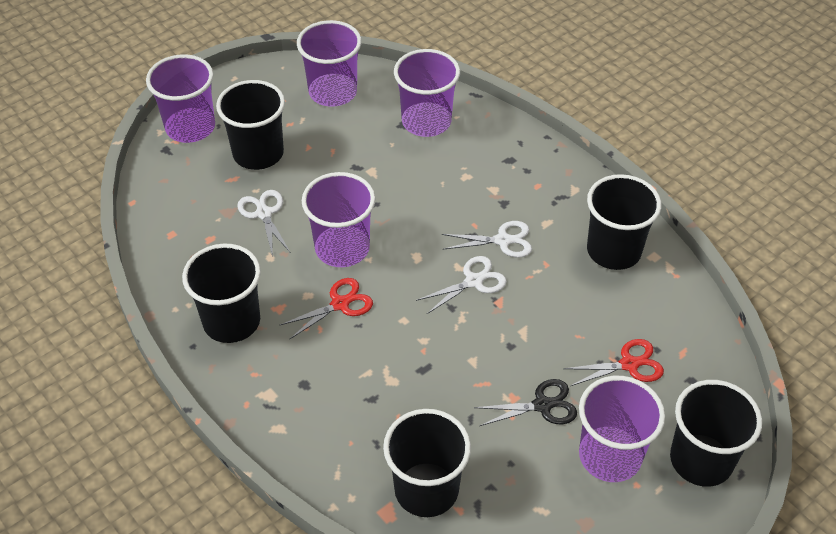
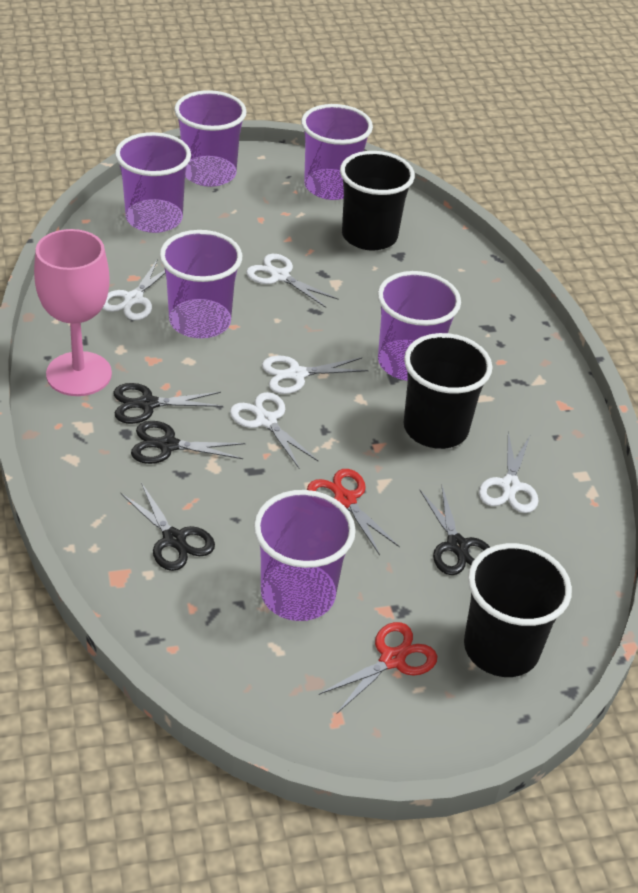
black cup: [182,244,261,343] [216,80,285,170] [383,409,471,517] [587,174,661,270] [670,380,762,487] = 5 -> [340,151,415,251] [404,333,492,449] [464,543,572,677] = 3
black scissors: [474,379,577,426] = 1 -> [114,383,223,424] [121,482,215,571] [131,421,246,464] [419,486,490,575] = 4
pink goblet: none = 0 -> [34,229,112,396] = 1
purple cup: [146,54,215,143] [297,20,362,107] [302,172,375,267] [394,49,460,137] [579,376,665,482] = 5 -> [115,132,191,233] [159,230,242,338] [174,90,247,187] [254,490,356,621] [301,104,373,200] [377,271,461,381] = 6
white scissors: [237,190,291,257] [416,256,507,315] [442,221,532,258] = 3 -> [102,259,165,320] [230,392,318,468] [246,254,339,308] [262,356,369,394] [479,432,538,513] = 5

